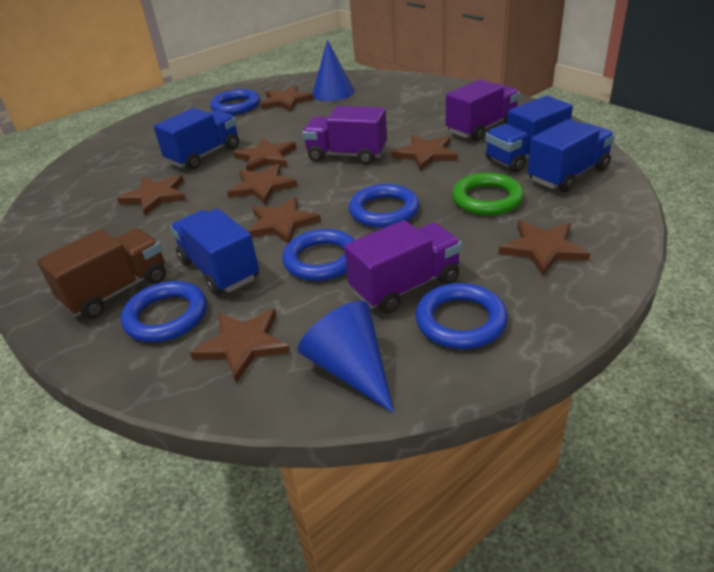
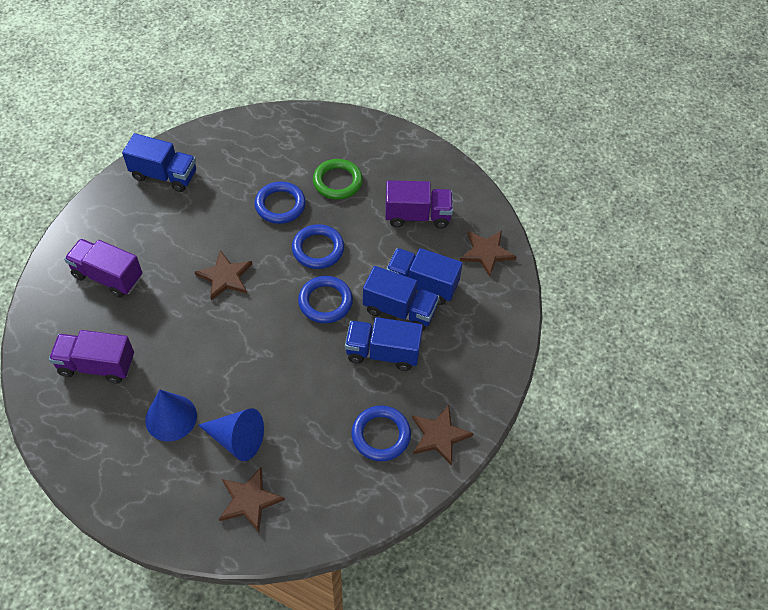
blue ring: [121,281,207,342] [210,89,260,115] [282,229,355,281] [349,184,419,228] [415,283,508,349] = 5 -> [255,182,306,224] [292,224,344,269] [298,276,353,323] [351,406,411,461] = 4
brown star: [117,175,186,216] [190,309,290,383] [227,164,298,204] [233,138,297,171] [247,197,321,244] [260,85,314,112] [391,135,458,171] [499,220,590,276] = 8 -> [195,250,252,300] [219,467,285,532] [412,405,474,466] [460,230,516,277] = 4
brown truck: [37,228,166,319] = 1 -> none = 0

